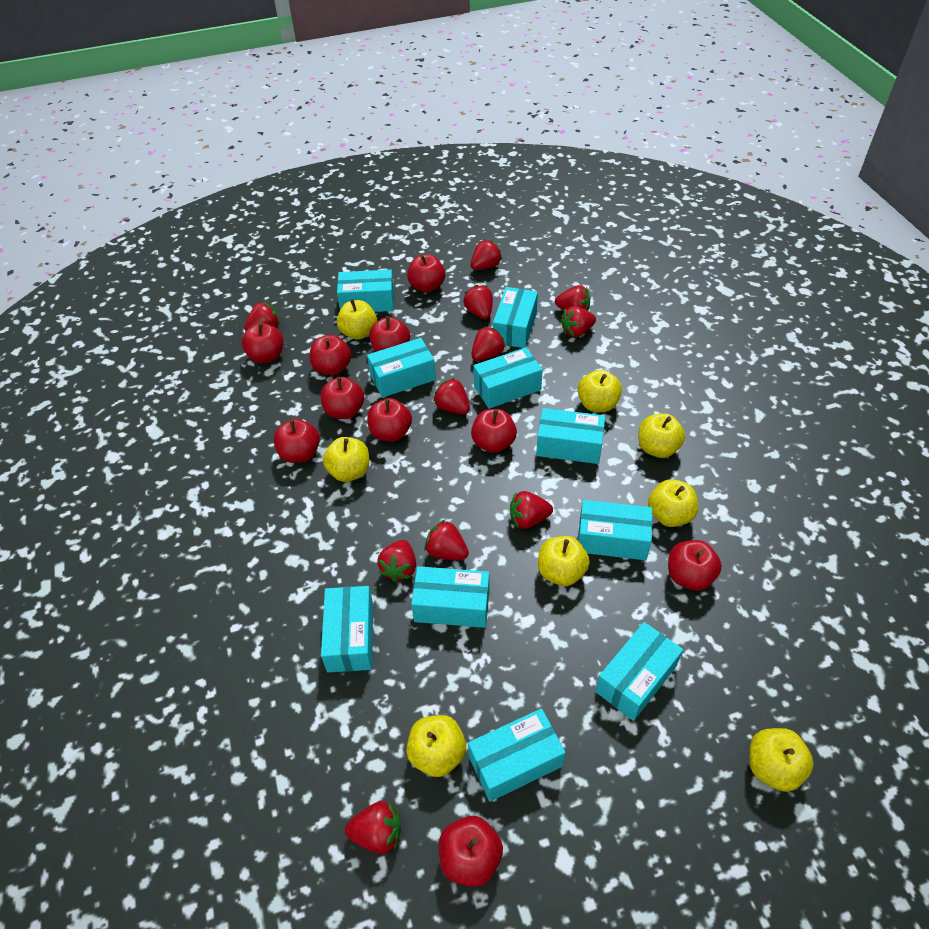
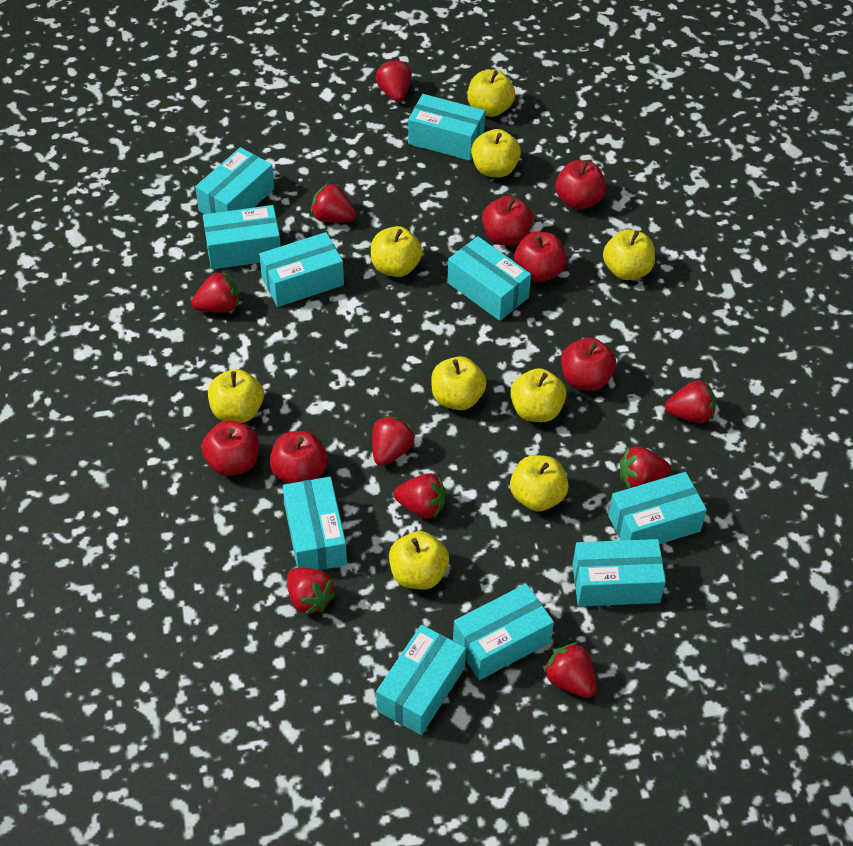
red apple: [242,323,283,363] [273,419,320,463] [310,335,352,376] [321,377,364,419] [367,398,412,442] [369,316,410,352] [407,254,445,293] [439,816,503,887] [471,409,517,453] [668,540,722,591] = 10 -> [201,420,259,476] [270,431,328,484] [482,196,533,246] [514,232,566,282] [555,160,606,209] [561,338,616,391] = 6
red strawberry: [244,302,280,331] [345,801,401,854] [377,540,416,583] [424,520,469,560] [433,378,470,414] [463,285,493,319] [470,240,502,270] [471,326,506,361] [510,491,553,529] [555,285,590,311] [561,306,596,337] = 11 -> [191,271,239,313] [287,568,336,615] [311,182,356,223] [372,415,415,466] [376,59,412,102] [394,473,445,518] [544,642,597,698] [620,446,671,488] [665,380,716,423] = 9
yellow apple: [323,437,369,482] [337,299,377,340] [406,715,466,777] [538,536,590,586] [577,370,622,412] [638,413,685,458] [648,479,698,527] [749,728,814,792] = 8 -> [208,369,264,423] [371,226,423,277] [389,531,449,590] [431,356,487,410] [468,70,515,117] [471,129,521,177] [510,368,567,422] [510,455,569,511] [603,229,655,280] = 9

